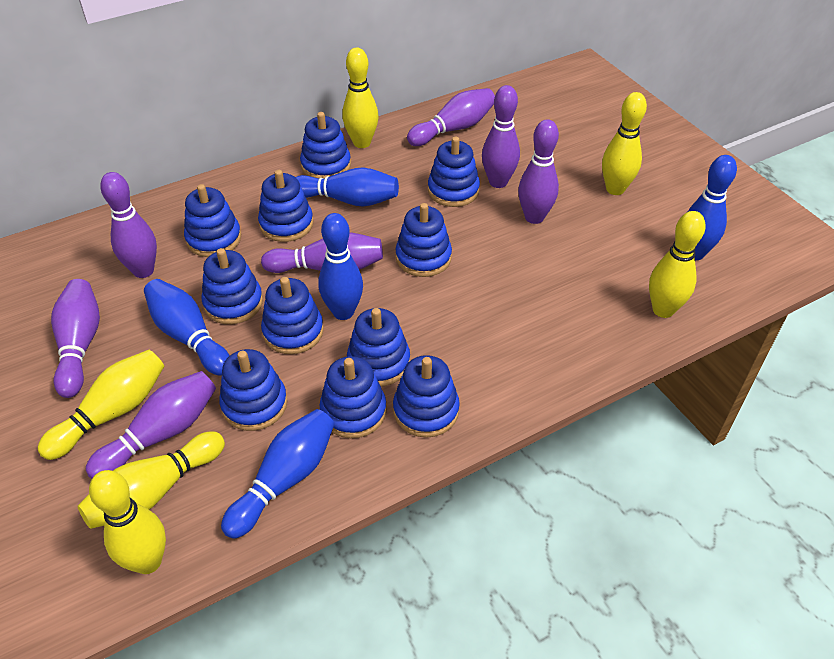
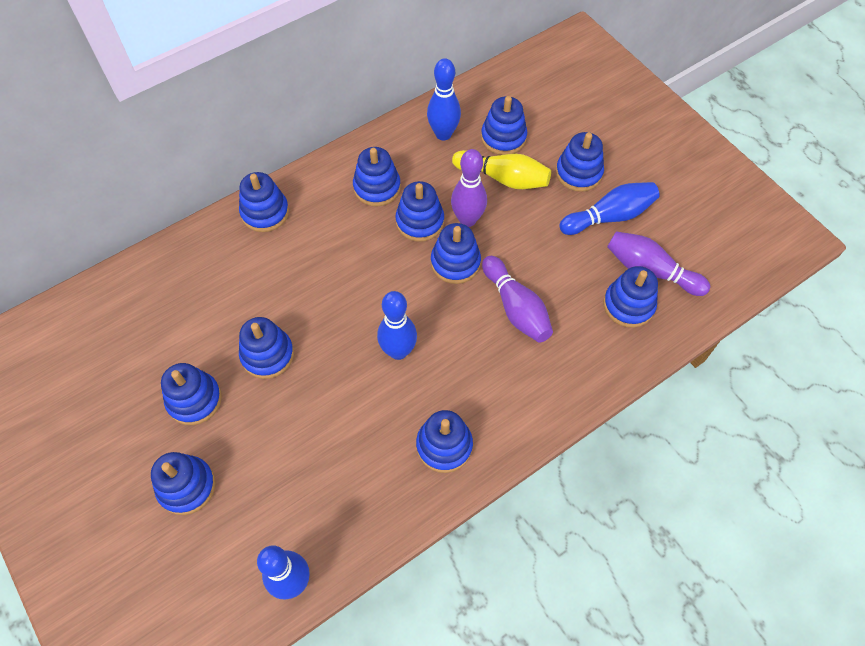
blue bowling pin: [144,279,230,376] [221,409,334,539] [296,167,399,206] [319,213,363,320] [687,155,737,260] = 5 -> [257,545,310,599] [377,291,417,360] [427,58,461,140] [559,182,660,235] = 4
purple bowling pin: [51,279,100,398] [86,371,216,478] [100,172,157,278] [261,232,383,273] [407,88,495,146] [482,85,520,188] [518,119,559,224] = 7 -> [451,149,487,227] [482,256,553,343] [607,231,710,296] = 3
yellow bowling pin: [38,350,165,460] [77,431,225,529] [89,470,166,574] [342,48,378,148] [602,92,647,195] [649,211,706,318] = 6 -> [452,150,551,189] = 1

